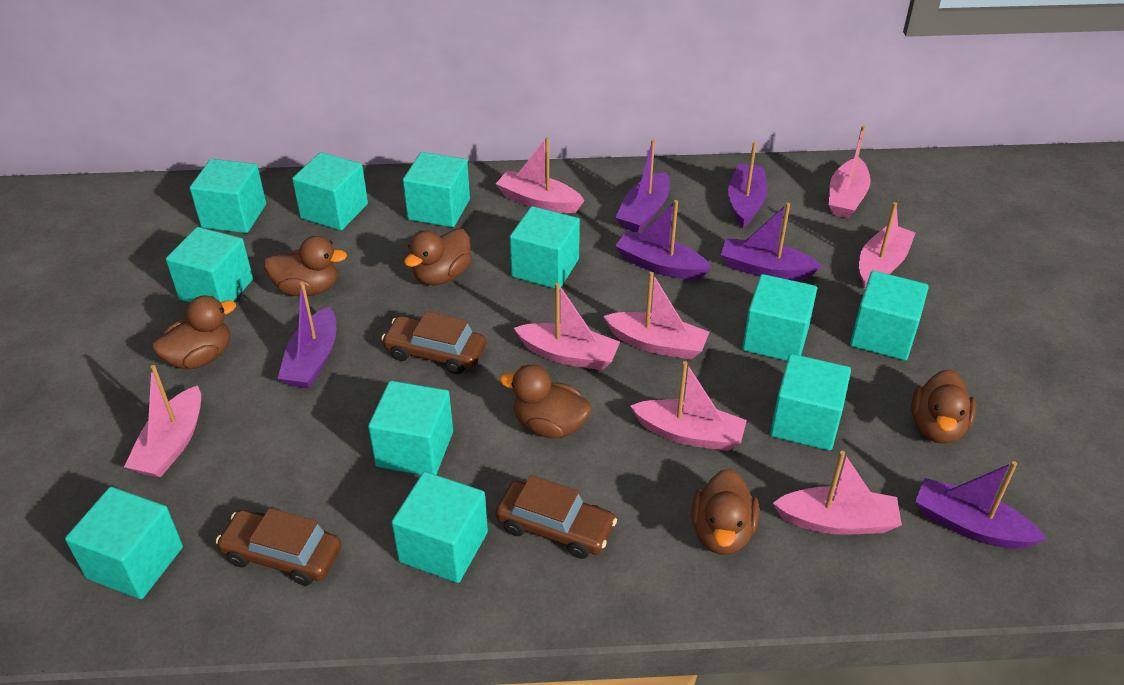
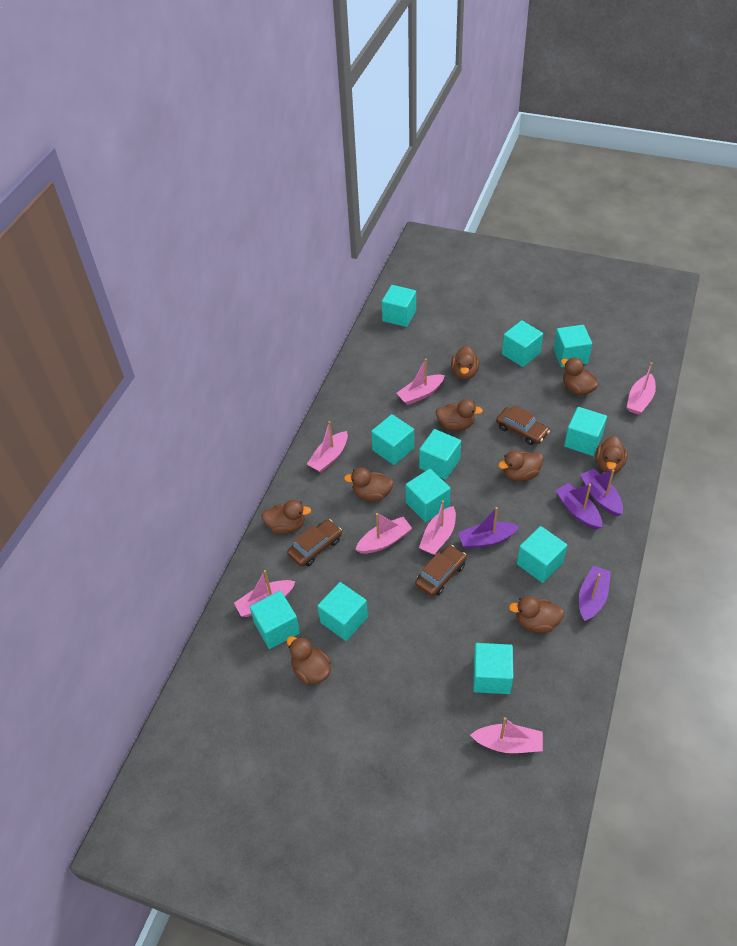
brown duck: [152,295,236,370] [264,236,347,296] [404,229,472,285] [500,364,592,438] [691,469,759,555] [911,369,976,443] = 6 -> [261,500,311,534] [287,636,331,684] [344,467,394,501] [436,399,483,431] [451,345,480,380] [498,450,543,481] [509,596,565,633] [561,357,598,395] [595,436,628,474] = 9
pink boat: [124,365,201,478] [496,137,585,213] [514,283,620,370] [603,272,709,359] [630,361,747,451] [773,451,902,535] [829,126,871,218] [859,202,916,289] = 8 -> [234,570,296,617] [307,421,348,473] [355,513,412,554] [396,358,445,405] [419,500,456,555] [470,717,543,753] [627,362,656,415] = 7
purple boat: [278,282,336,389] [615,140,670,233] [615,200,712,280] [721,203,822,280] [728,142,767,228] [915,461,1047,549] = 6 -> [458,507,520,549] [555,483,602,530] [579,566,611,621] [580,469,623,516] = 4

